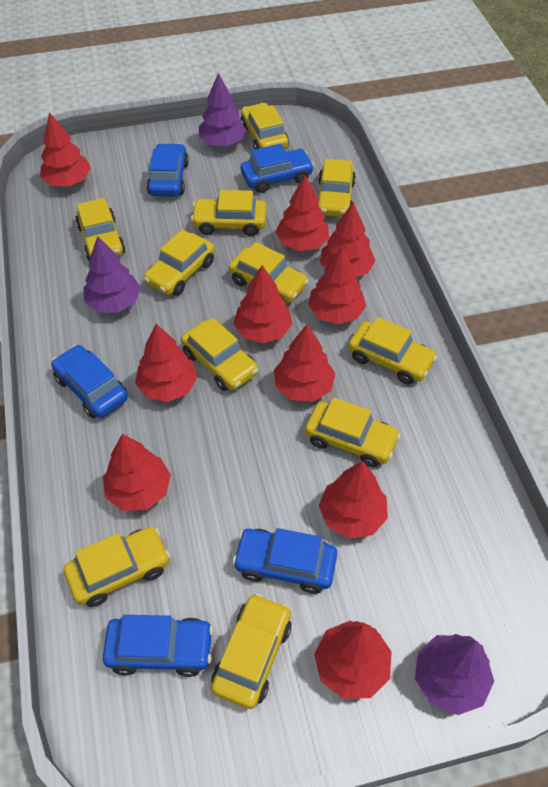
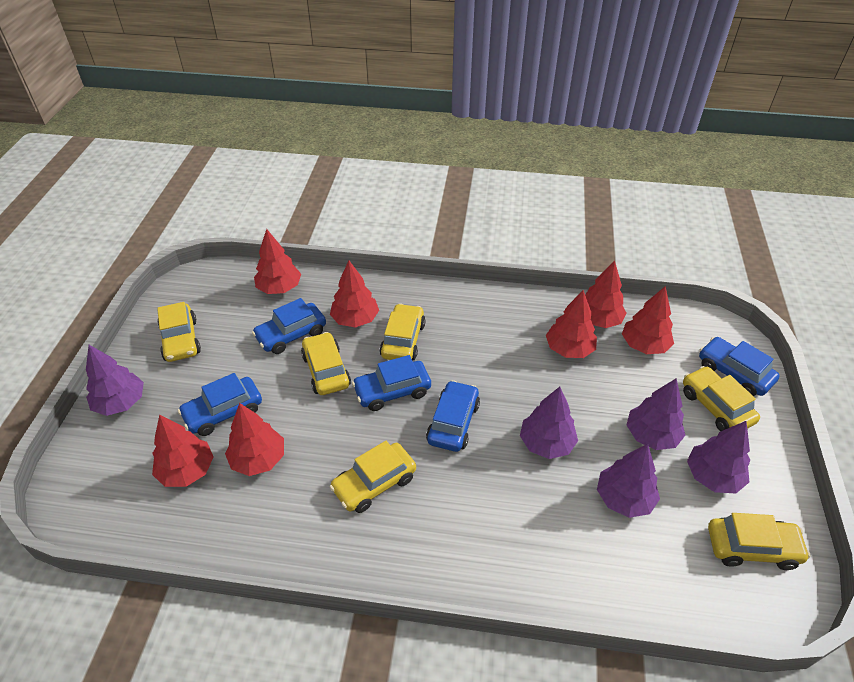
purple tree: [84,236,141,313] [199,73,247,146] [415,634,494,715] = 3 -> [86,345,144,416] [520,387,578,459] [597,444,660,518] [627,378,685,450] [687,421,750,493] = 5
red tree: [40,112,91,186] [103,434,171,511] [135,324,198,402] [233,265,293,343] [274,324,335,402] [276,175,329,251] [308,246,366,324] [314,621,392,699] [319,461,388,538] [320,202,375,277] = 10 -> [152,415,213,487] [225,403,284,476] [254,229,301,294] [330,261,379,328] [546,290,597,358] [585,261,627,328] [622,286,674,354] = 7
yellow car: [64,527,170,607] [75,198,125,260] [144,229,215,296] [181,318,258,391] [191,190,266,236] [211,593,291,709] [229,242,308,303] [240,103,289,150] [305,397,401,467] [318,159,356,217] [348,317,437,384] = 11 -> [157,302,201,362] [301,332,351,395] [330,441,416,513] [380,304,426,360] [683,366,760,431] [708,513,810,570] = 6

